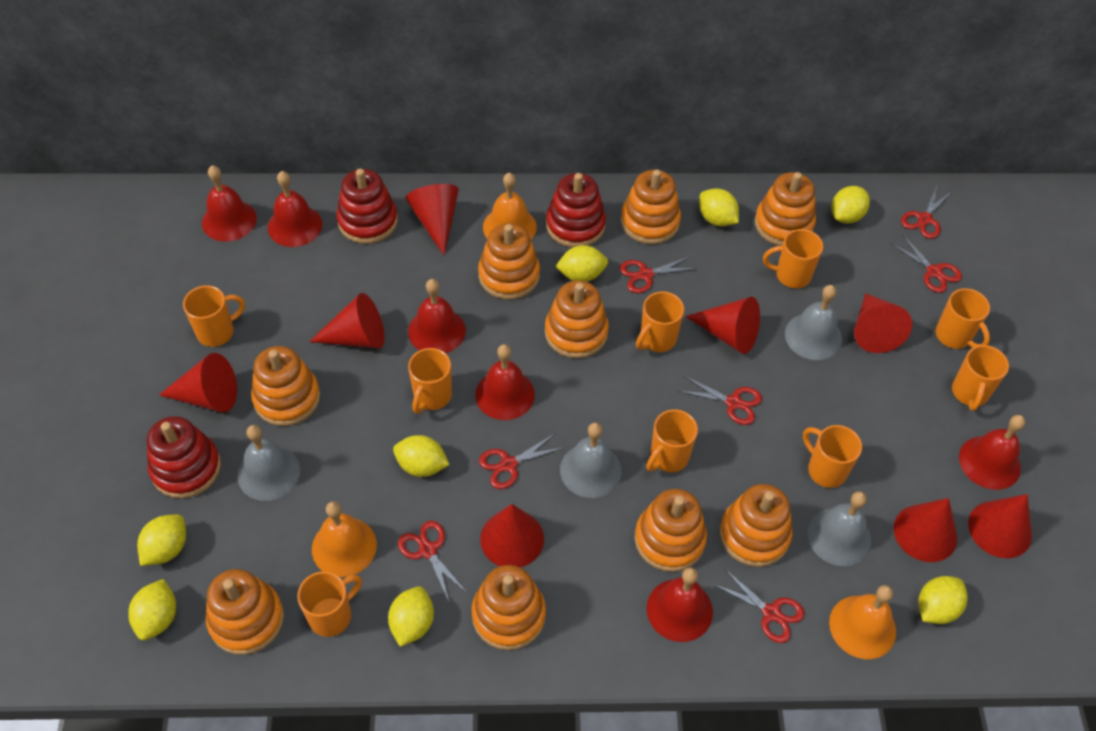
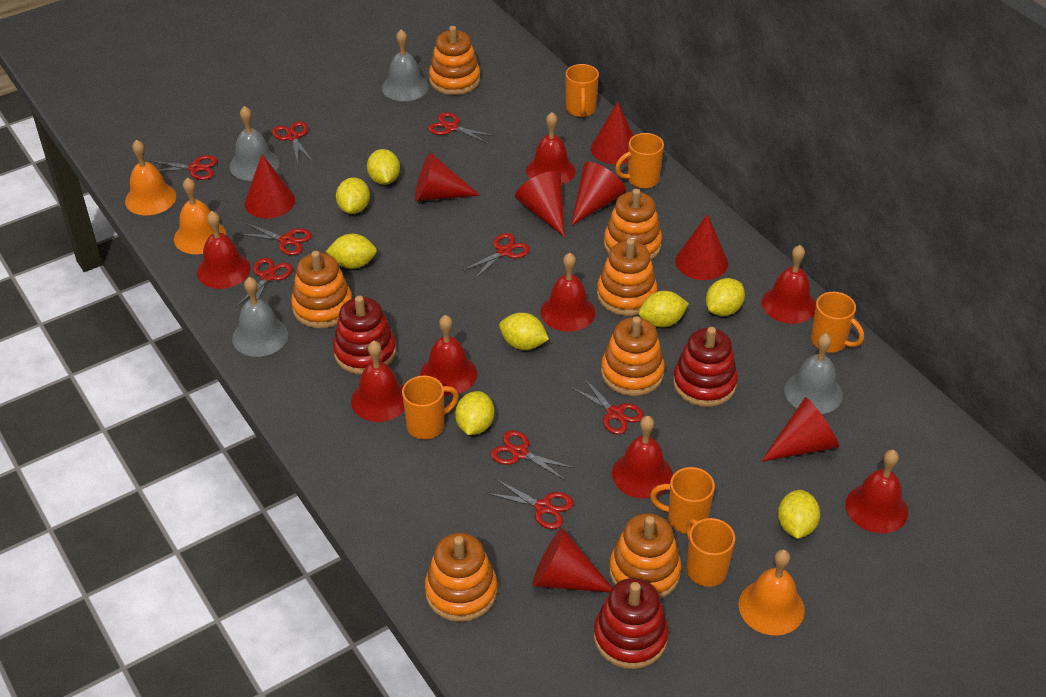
orange mug: [183,285,245,347] [297,571,362,637] [408,348,452,414] [636,291,684,352] [646,409,698,472] [763,229,823,288] [803,425,862,488] [936,288,990,349] [952,345,1009,411] = 9 -> [402,375,459,439] [565,64,599,117] [615,133,664,188] [650,467,715,534] [686,518,735,587] [811,292,864,353] = 6
orange stacking toy: [206,569,284,655] [251,346,320,426] [472,565,546,650] [478,223,540,299] [545,280,609,358] [621,169,681,244] [635,489,707,572] [720,484,792,567] [755,172,816,246] = 9 -> [291,251,352,328] [425,533,497,622] [429,26,480,95] [597,239,657,316] [601,316,665,396] [604,189,662,260] [609,513,681,599] = 7
red bell: [202,165,257,241] [268,171,322,247] [408,279,466,353] [475,344,535,420] [647,567,713,642] [959,415,1025,490] = 6 -> [197,211,251,289] [351,341,404,422] [420,315,477,396] [526,112,576,185] [540,253,595,332] [612,416,673,499] [762,245,816,324] [845,450,908,534] = 8
red scissors: [398,521,468,604] [479,433,565,489] [620,256,698,293] [679,376,762,425] [713,569,805,643] [890,234,962,293] [901,186,952,239] = 7 -> [150,155,218,180] [236,258,293,307] [238,223,312,255] [272,121,313,164] [428,112,495,144] [462,233,530,280] [487,479,574,529] [491,430,574,480] [571,377,644,435] = 9

